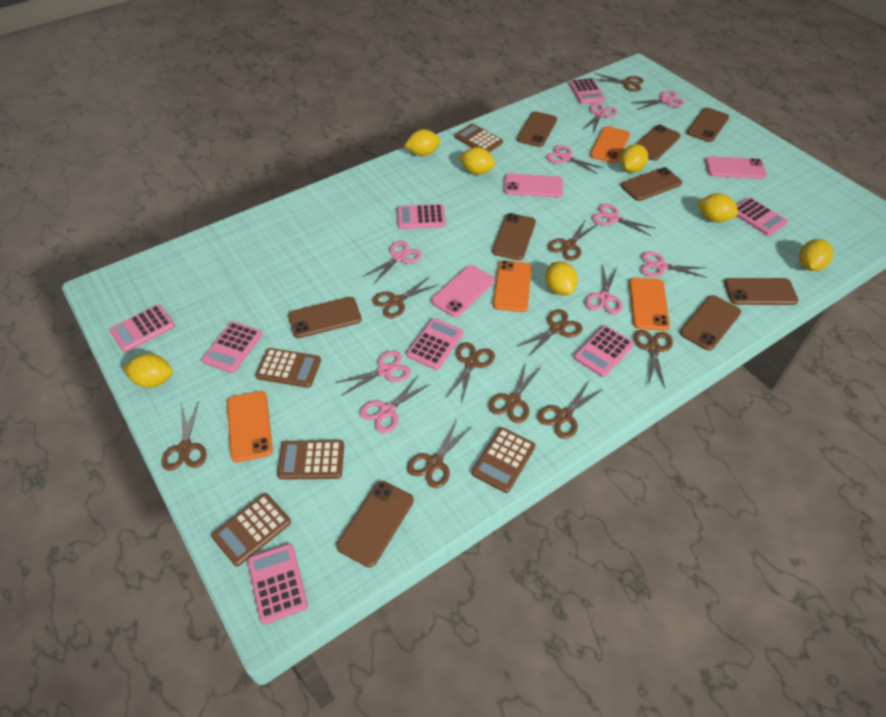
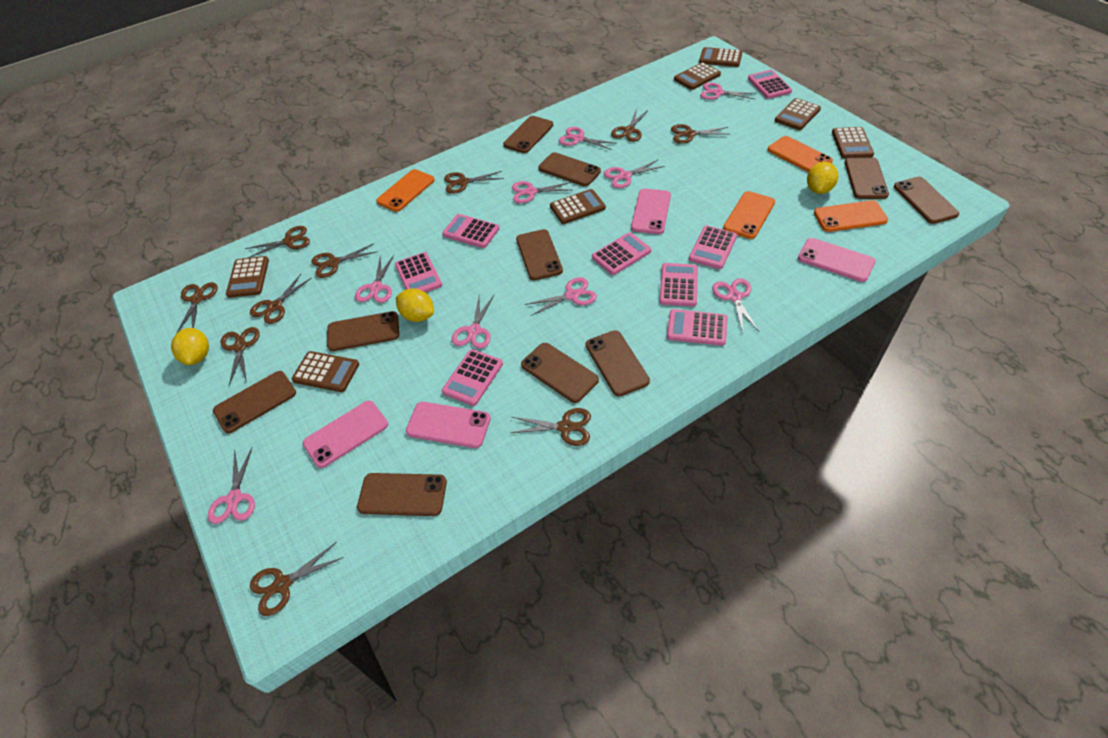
brown calculator: [211,493,291,566] [256,348,321,388] [277,440,344,480] [455,124,503,152] [472,427,535,493] = 5 -> [226,256,269,298] [292,351,359,392] [550,189,606,224] [674,62,721,90] [699,47,742,67] [775,98,821,130] [832,127,874,158] = 7
brown phone: [288,297,362,338] [336,481,414,567] [492,213,536,260] [517,111,557,147] [621,167,682,201] [636,125,681,160] [680,295,741,351] [687,108,729,142] [724,278,798,305] = 9 -> [213,371,296,433] [327,311,399,351] [357,473,447,516] [503,116,553,153] [516,229,563,280] [521,343,599,403] [539,152,601,186] [586,330,650,396] [845,157,889,199] [894,177,959,224] = 10
pink phone: [431,265,495,317] [504,173,563,197] [705,156,767,179] = 3 -> [303,401,388,468] [406,402,491,448] [631,189,671,234] [798,238,876,282] = 4
yellow lemon: [123,353,173,388] [404,129,440,156] [459,147,495,175] [545,261,578,295] [620,144,648,173] [697,193,738,222] [799,239,833,271] = 7 -> [171,328,209,365] [396,289,434,322] [807,162,838,194] = 3

